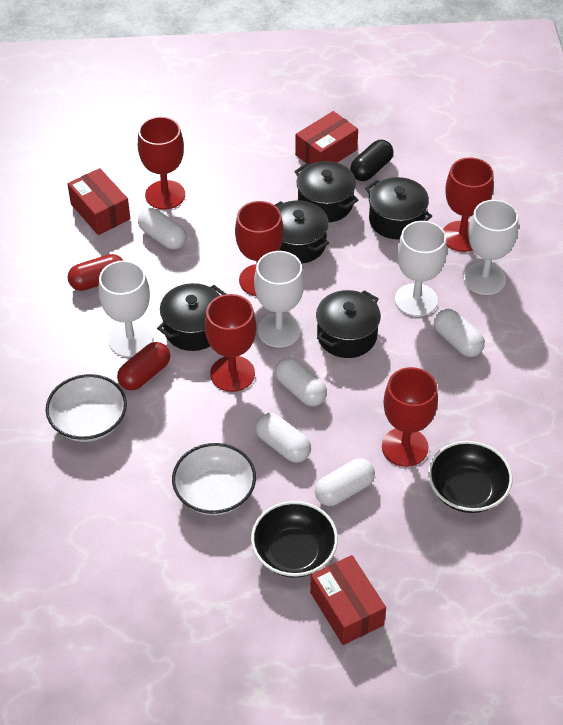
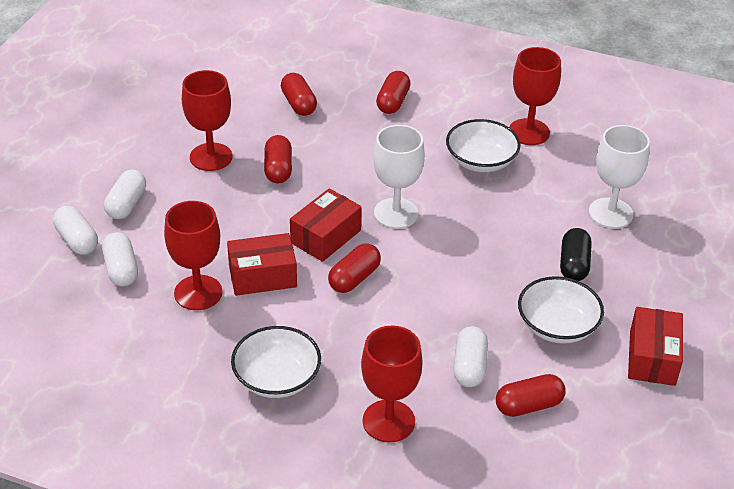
black bowl: [251,501,338,578] [428,441,513,513] = 2 -> none = 0
black pot: [157,283,226,351] [275,200,329,264] [294,161,358,222] [316,290,381,358] [365,177,432,240] = 5 -> none = 0
red capsule: [67,254,123,291] [117,342,170,391] = 2 -> [264,135,292,183] [281,73,317,116] [328,243,381,293] [376,71,411,114] [496,374,566,417] = 5
red goblet: [138,117,185,210] [205,294,256,392] [235,201,284,296] [382,367,438,467] [443,158,494,252] = 5 -> [164,201,222,310] [182,70,232,171] [361,326,423,443] [509,47,561,145] = 4
white bowl: [46,374,127,442] [172,443,256,515] = 2 -> [231,326,321,398] [446,119,521,172] [518,276,604,344] = 3
white capsule: [138,208,187,249] [255,413,311,463] [275,357,327,406] [315,458,375,506] [434,309,485,357] = 5 -> [53,206,98,255] [102,232,138,286] [104,169,146,219] [453,326,488,387] = 4
white goblet: [99,260,153,357] [254,251,304,347] [395,221,447,317] [464,200,518,295] = 4 -> [373,125,425,229] [589,125,650,228] = 2

